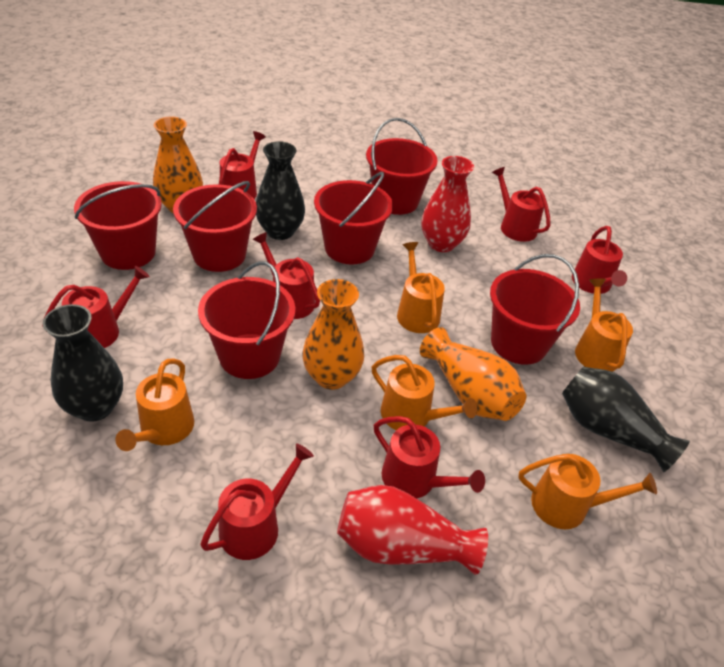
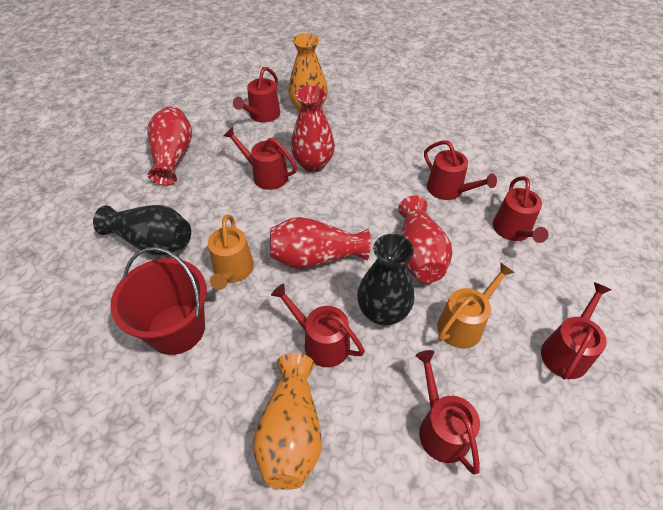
black vase: [43,304,123,422] [256,141,305,240] [562,367,690,472] = 3 -> [93,205,191,256] [357,234,414,325] = 2
orange vase: [153,116,203,213] [302,279,364,390] [420,327,526,421] = 3 -> [253,353,322,490] [288,33,328,112] = 2
orange watering can: [115,358,194,451] [372,355,477,430] [397,242,445,333] [518,454,657,529] [575,278,633,372] = 5 -> [208,215,254,290] [437,262,515,349] = 2
red bucket: [74,181,162,270] [173,181,257,272] [198,261,295,379] [314,172,393,265] [366,118,438,215] [490,254,580,365] = 6 -> [110,247,207,355] = 1
red vase: [337,485,488,575] [421,156,474,252] = 2 -> [148,106,192,186] [270,217,371,269] [291,86,335,172] [398,195,452,283] = 4

